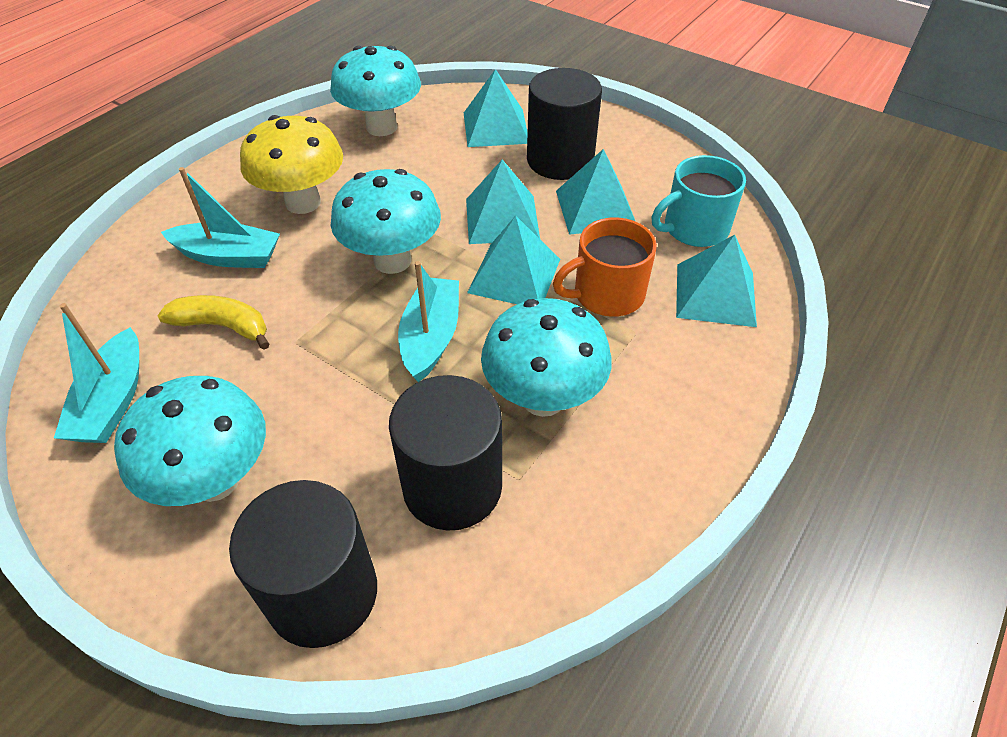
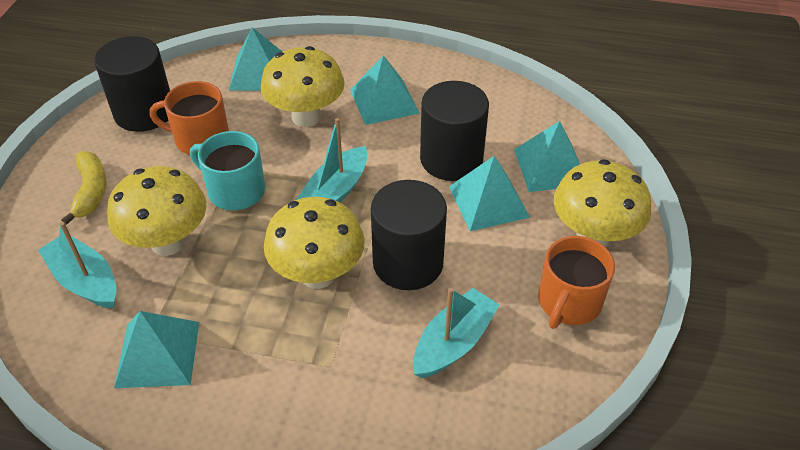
orange mug: [553,217,657,317] = 1 -> [149,81,229,155] [538,236,615,329] = 2
turquoise mushroom: [114,376,266,506] [330,46,421,136] [331,169,441,274] [481,298,612,417] = 4 -> none = 0
yellow mushroom: [240,115,343,214] = 1 -> [107,166,206,256] [261,46,345,127] [264,197,365,289] [554,159,651,247] = 4

